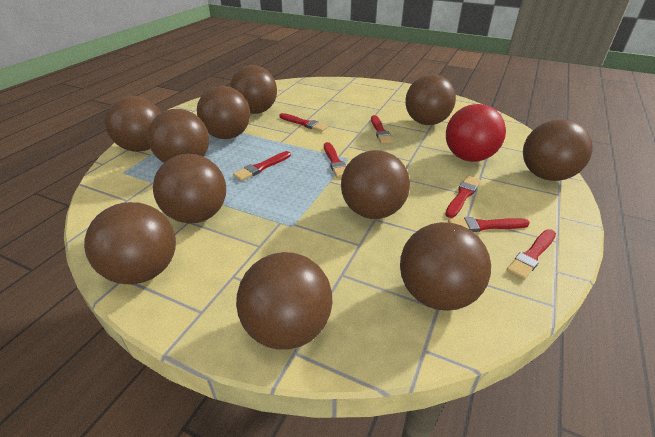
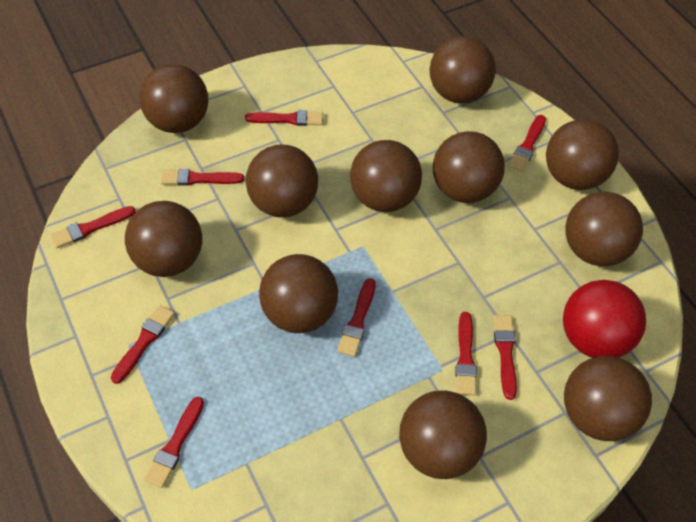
red brush: [233,151,291,181] [279,113,328,132] [324,142,347,178] [371,115,393,144] [445,176,481,218] [448,217,530,232] [507,229,556,280] = 7 -> [50,206,136,248] [111,305,175,384] [144,397,204,488] [161,169,244,186] [245,110,323,126] [337,278,376,357] [455,312,477,395] [493,315,517,400] [508,115,546,172] = 9

